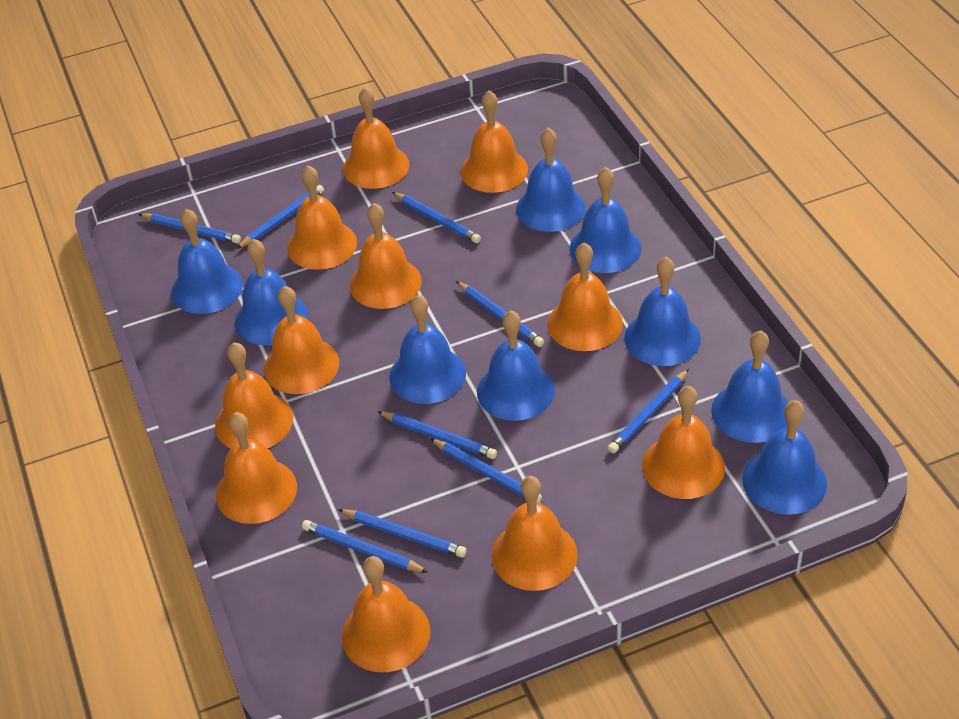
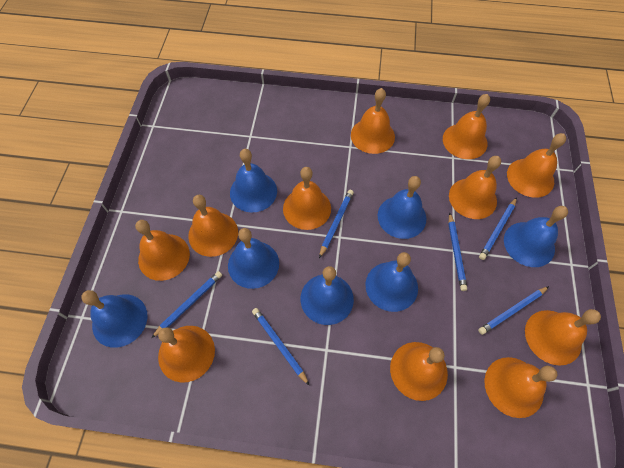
blue bell: [171,209,243,314] [235,239,308,345] [389,295,466,404] [477,310,555,421] [516,128,586,232] [570,167,641,273] [624,257,701,366] [711,330,789,443] [742,400,827,515] = 9 -> [81,290,148,348] [228,228,279,289] [230,149,277,213] [301,266,354,325] [365,252,418,312] [378,176,426,239] [504,206,568,267] = 7
blue pencil: [138,214,241,244] [236,185,324,249] [302,520,429,573] [338,509,467,558] [377,411,497,459] [392,192,481,243] [430,438,542,503] [456,281,544,347] [608,369,689,453] = 9 -> [151,271,222,338] [252,308,310,386] [319,190,354,258] [448,212,467,291] [478,286,549,335] [479,197,517,260] = 6

